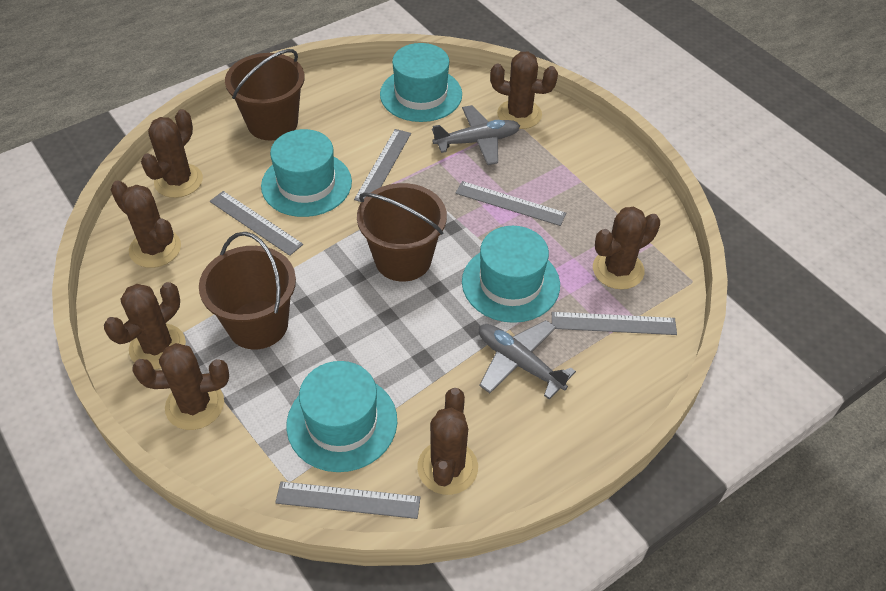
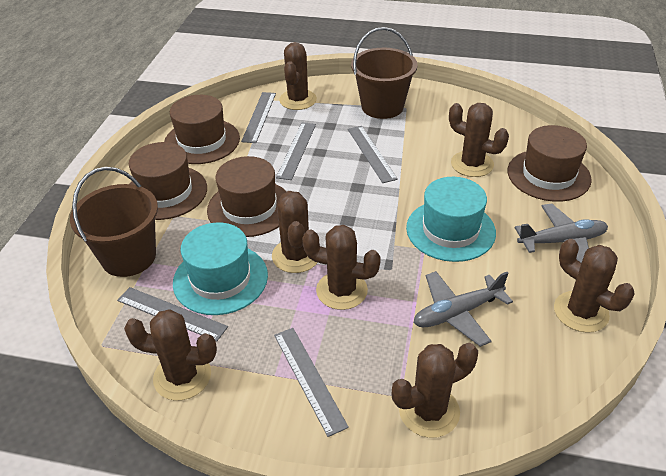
brown bucket: [199,232,296,350] [225,49,305,140] [357,183,447,282] = 3 -> [70,167,158,277] [351,27,418,119] = 2
brown hat: none = 0 -> [129,142,207,220] [164,95,240,164] [207,156,287,237] [508,125,592,202] = 4
turquoise hat: [261,129,352,217] [286,361,397,472] [380,43,462,122] [462,226,560,323] = 4 -> [173,222,268,315] [406,177,496,262] = 2

